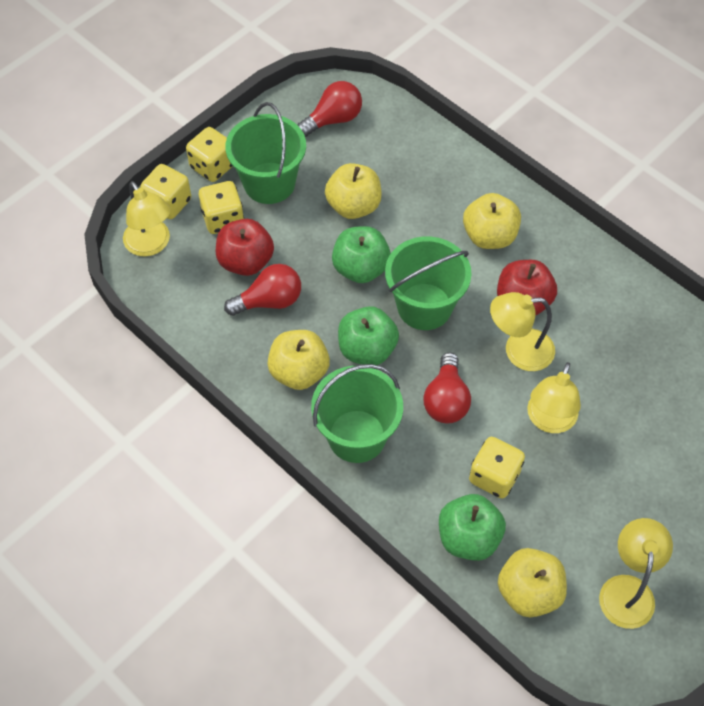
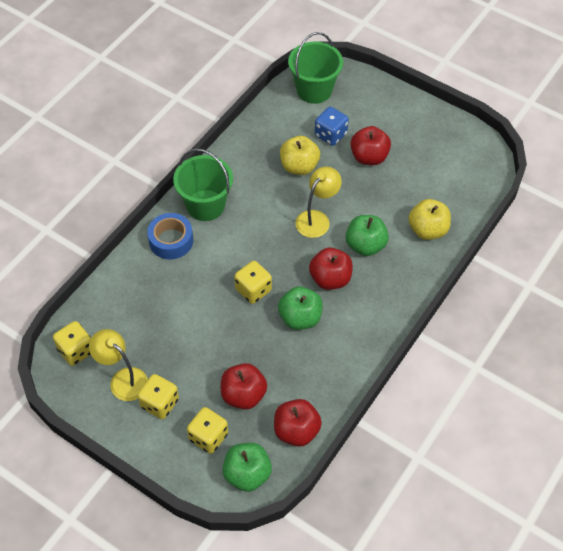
blue dice: none = 0 -> [315,107,349,146] = 1
blue tape: none = 0 -> [147,213,193,259] = 1
green bucket: [225,102,306,204] [311,364,403,463] [385,236,472,330] = 3 -> [173,148,233,221] [288,32,343,104] = 2
red apple: [216,219,274,276] [497,260,557,316] = 2 -> [221,363,267,410] [274,399,322,447] [309,248,353,290] [351,126,391,165] = 4
red light bulb: [224,264,301,316] [297,81,362,137] [424,352,471,423] = 3 -> none = 0
yellow apple: [267,330,330,390] [325,163,382,219] [463,193,521,249] [498,548,567,617] = 4 -> [280,136,320,175] [408,199,451,240] = 2
yellow lamp: [123,181,171,257] [490,292,555,371] [527,362,581,433] [599,518,673,629] = 4 -> [89,329,148,401] [295,167,342,238] = 2

